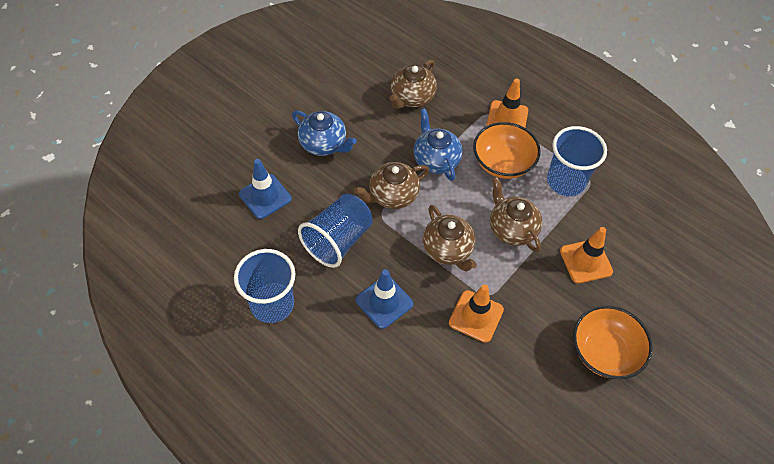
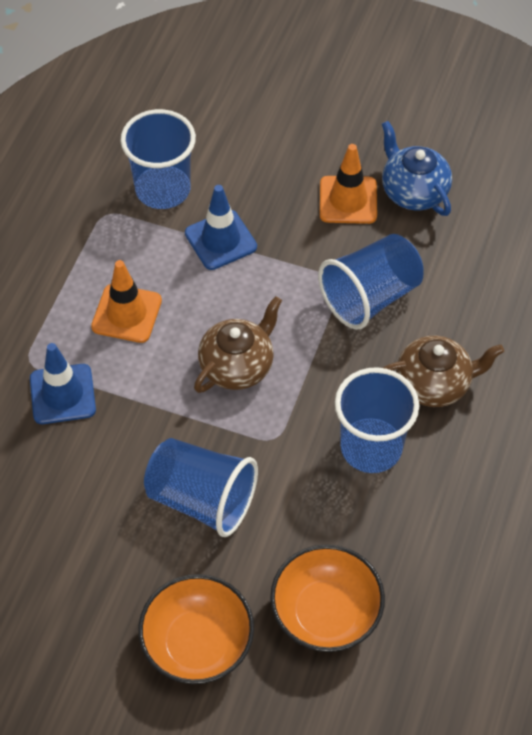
blue cup: [234,249,295,323] [298,194,373,268] [547,126,607,196] = 3 -> [120,109,196,209] [144,438,258,537] [318,234,423,330] [335,367,419,473] = 4
blue teapot: [292,110,357,156] [413,108,463,181] = 2 -> [382,121,452,216] = 1
brown teapot: [354,162,429,209] [389,60,437,109] [423,205,477,272] [490,177,542,252] = 4 -> [194,296,282,393] [383,336,504,407] = 2
orange traffic cone: [449,284,504,343] [486,78,528,128] [560,227,613,284] = 3 -> [91,260,162,343] [320,144,377,224] = 2

